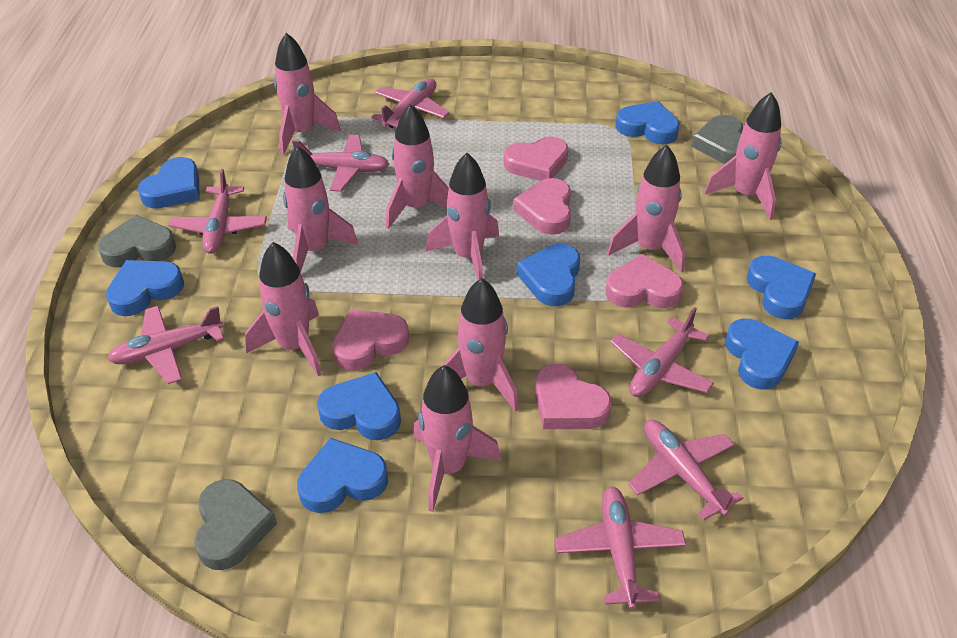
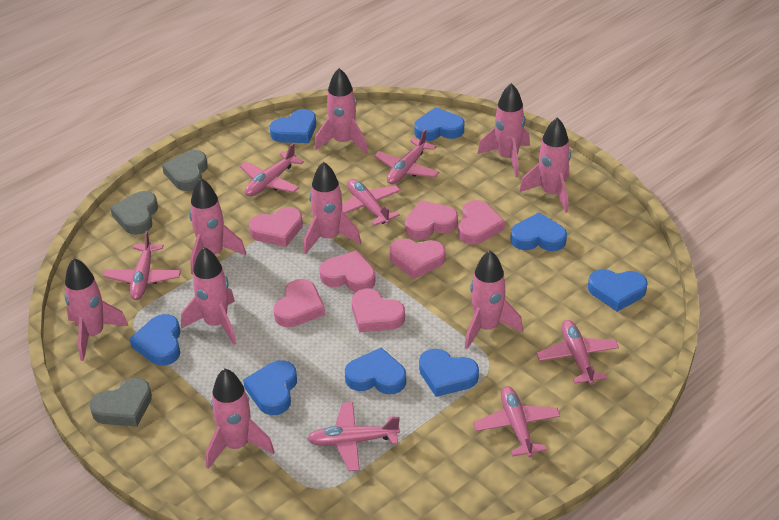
pink heart: [332,309,409,371] [504,136,568,181] [513,178,571,235] [534,364,612,429] [605,254,684,308] = 5 -> [249,207,303,247] [273,279,325,327] [319,250,376,292] [352,289,405,333] [389,239,445,279] [405,200,458,240] [458,200,505,244] = 7

